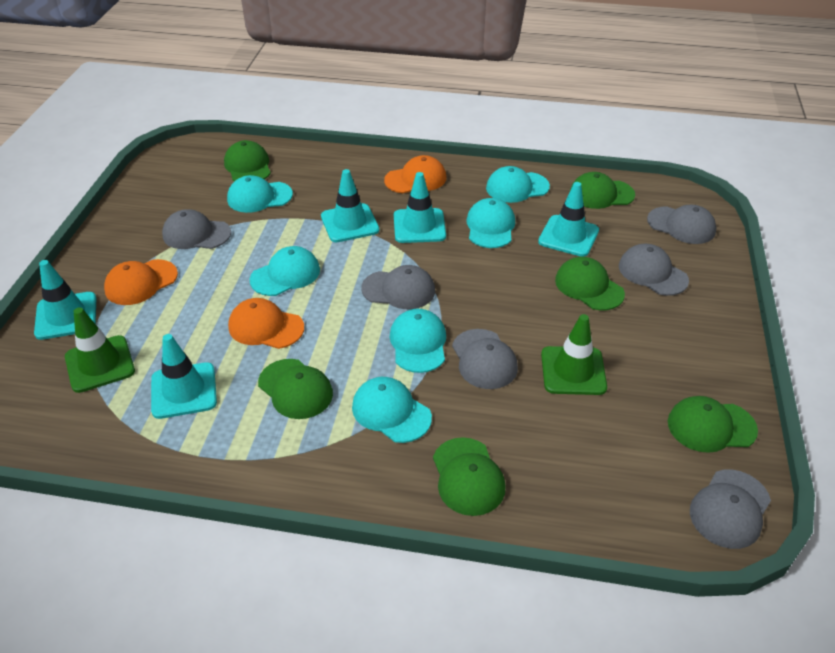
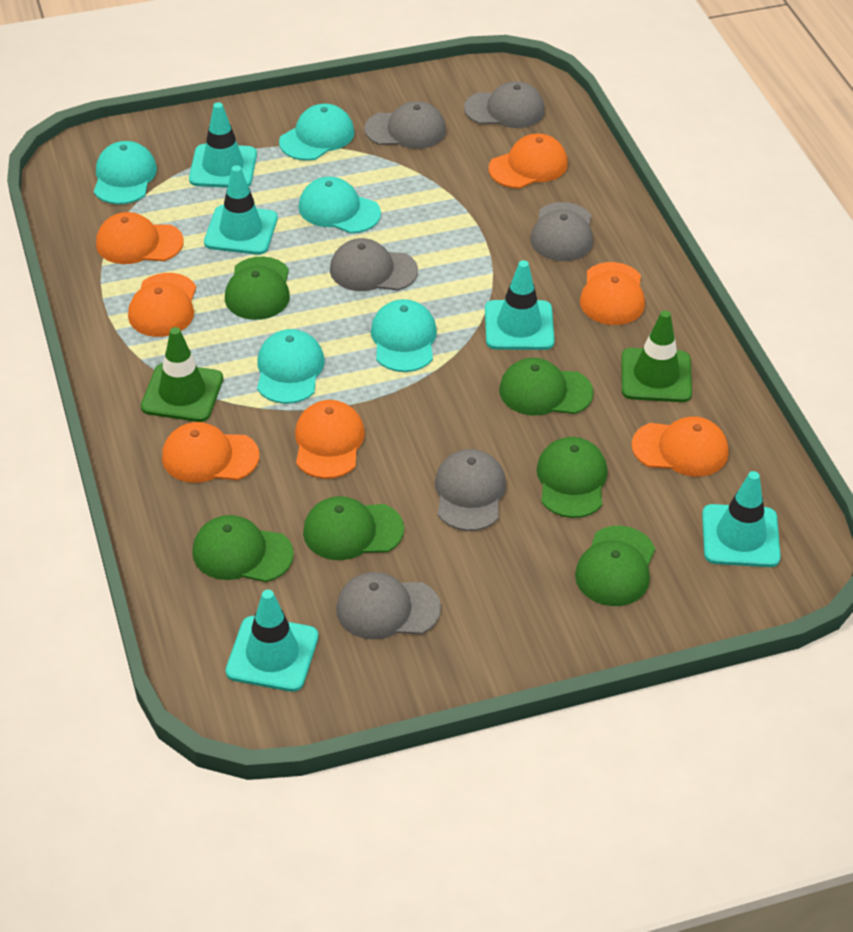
orange cap: [104,259,178,305] [228,298,304,349] [384,155,446,193] = 3 -> [96,212,184,264] [128,273,196,337] [162,422,259,483] [295,400,365,479] [488,133,568,189] [580,262,645,325] [632,416,728,477] = 7
turquoise cap: [227,175,293,213] [249,246,320,296] [352,377,432,443] [389,309,446,373] [466,198,515,248] [486,166,550,203] = 6 -> [94,141,157,204] [257,329,325,404] [279,104,355,161] [298,177,381,234] [371,299,437,372] = 5

